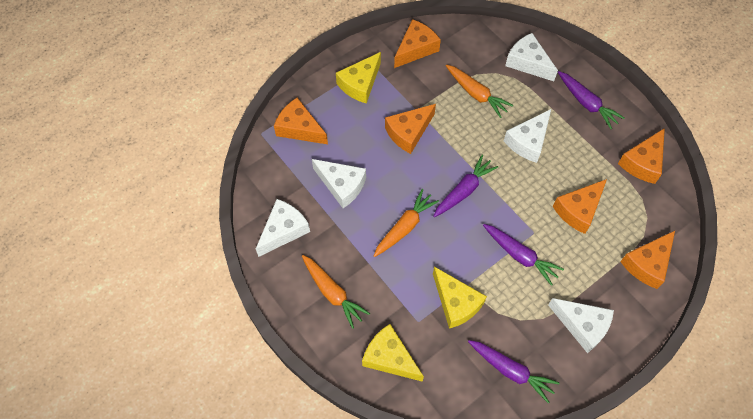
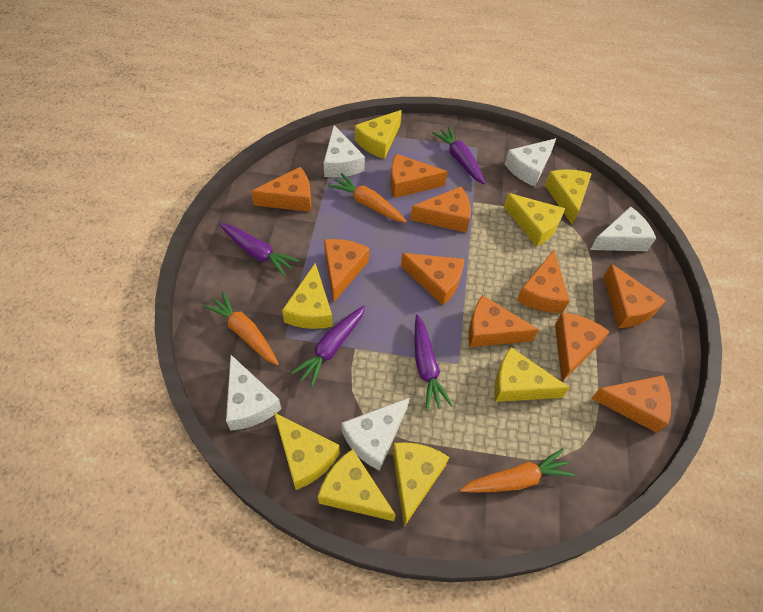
orange cheese: [274,98,328,144] [385,104,436,154] [394,19,441,68] [553,179,607,234] [618,128,665,184] [620,231,675,289] = 6 -> [251,167,311,212] [324,239,369,303] [390,154,448,198] [401,253,464,306] [410,187,471,233] [468,295,539,347] [517,250,570,313] [555,313,610,381] [591,375,671,433] [603,264,666,328] = 10
yellow cheese: [336,52,381,104] [362,324,424,382] [433,267,487,329] = 3 -> [274,413,340,490] [282,263,333,329] [318,449,396,521] [355,110,402,159] [392,442,449,527] [494,347,570,402] [504,193,565,247] [545,169,592,225] = 8

